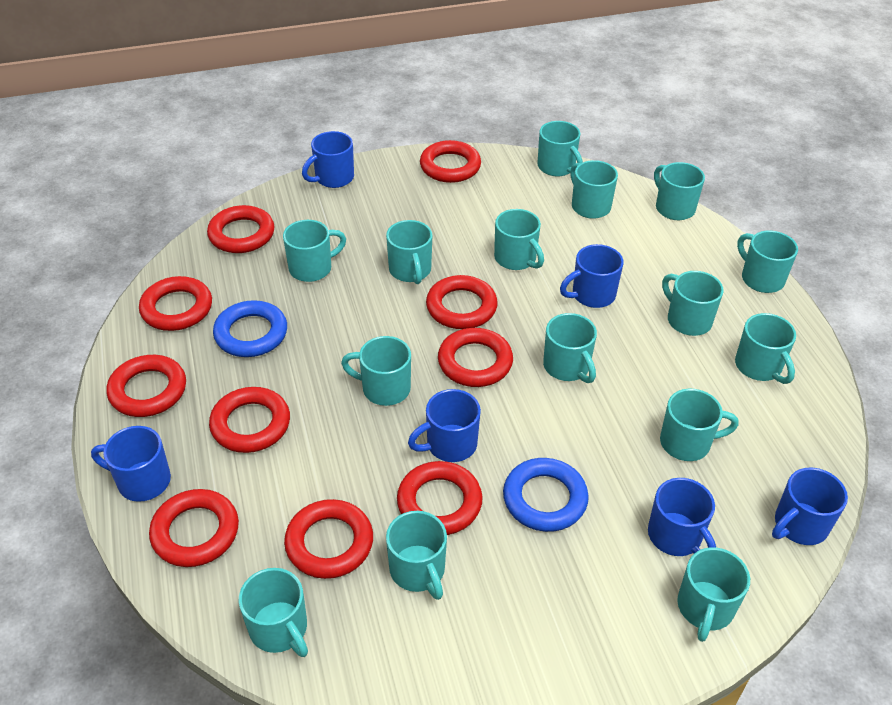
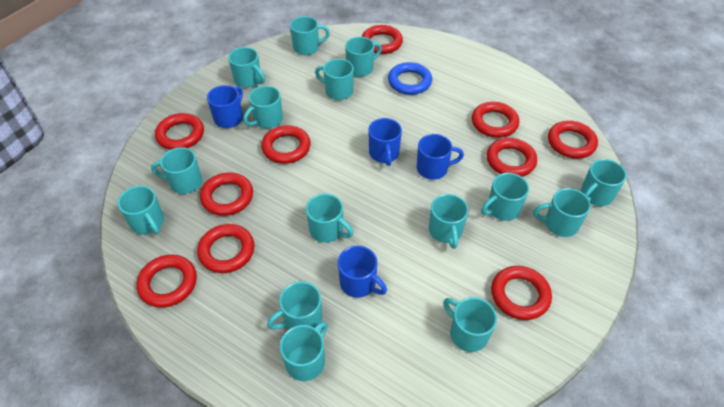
blue mug: [91,426,171,502] [302,131,354,188] [408,389,481,462] [560,244,623,308] [648,478,716,556] [772,467,848,545] = 6 -> [207,85,243,128] [338,246,387,298] [368,118,402,166] [417,134,464,180] = 4
blue ring: [213,300,287,357] [503,458,589,532] = 2 -> [388,62,432,95] = 1

